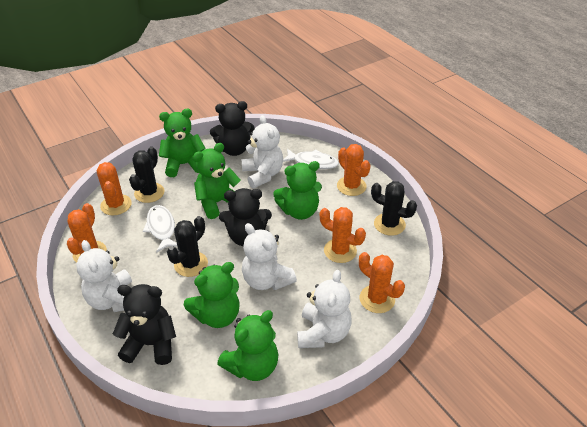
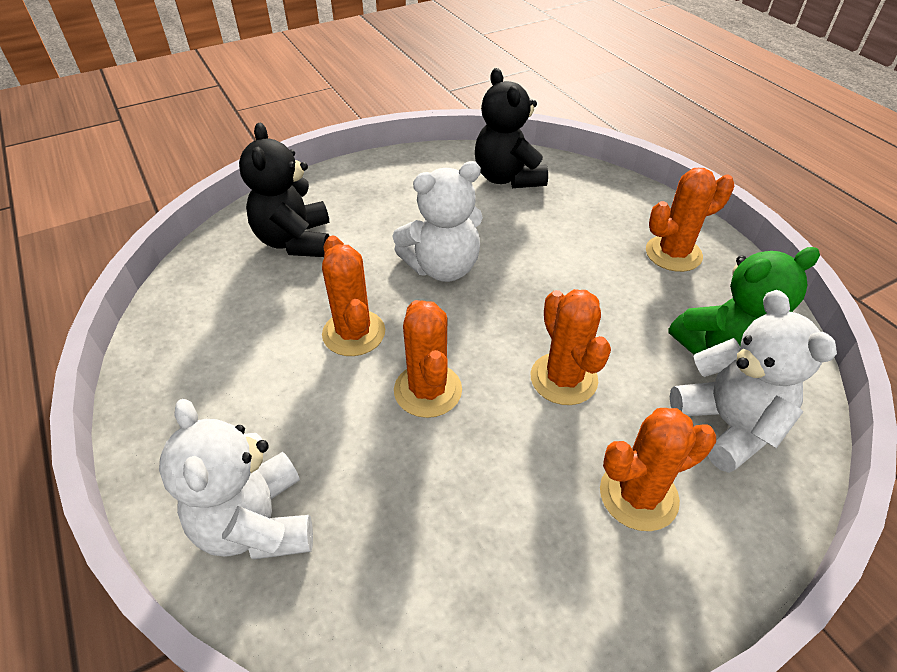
black cactus: [129,147,165,203] [167,216,208,277] [371,181,417,236] = 3 -> none = 0
black teddy bear: [113,284,176,365] [210,101,255,156] [219,188,272,246] = 3 -> [239,123,329,257] [475,68,548,188] = 2
green teddy bear: [159,109,206,177] [184,262,239,328] [193,143,241,219] [217,310,279,381] [273,161,322,220] = 5 -> [668,247,820,355] = 1
white fish: [143,205,177,253] [283,149,339,169] = 2 -> none = 0
white teddy bear: [76,240,132,312] [242,115,283,188] [242,223,297,290] [297,270,352,348] = 4 -> [159,399,313,559] [392,161,483,282] [670,290,837,473] = 3

